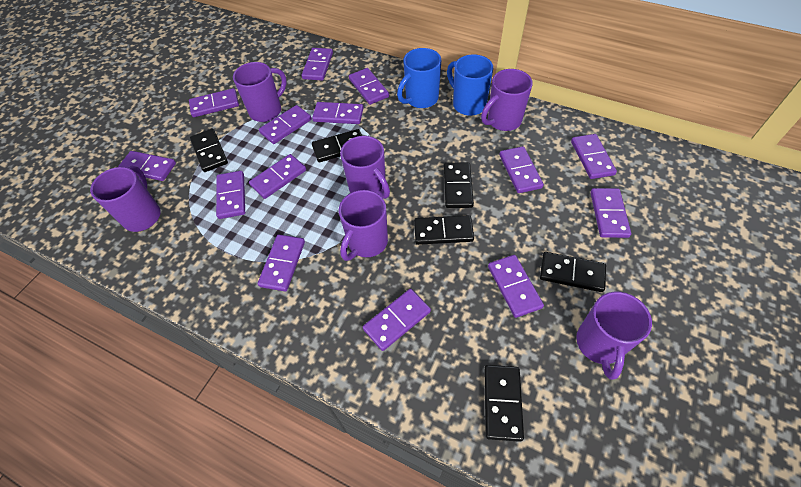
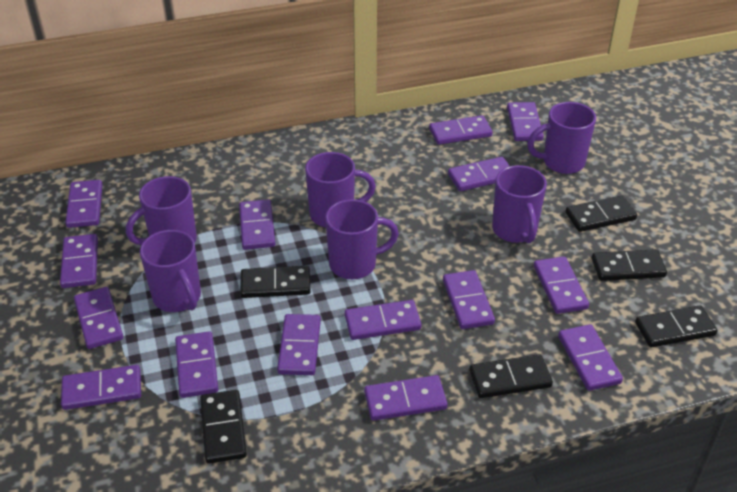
blue mug: [397,48,441,108] [447,54,493,116] = 2 -> none = 0
purple domino: [118,151,176,181] [189,88,239,117] [216,171,245,219] [249,154,306,199] [258,235,305,291] [259,105,312,144] [302,48,333,81] [312,102,363,124] [349,68,389,105] [363,289,431,351] [488,255,544,318] [499,146,544,193] [571,134,617,179] [590,188,631,238] = 14 -> [60,234,98,288] [61,365,141,410] [65,180,103,228] [74,287,123,349] [175,331,218,398] [239,199,275,250] [277,314,321,375] [345,300,422,340] [364,375,448,421] [429,115,493,145] [443,270,495,329] [448,157,510,191] [507,102,544,141] [534,256,589,314] [558,324,623,391] = 15

